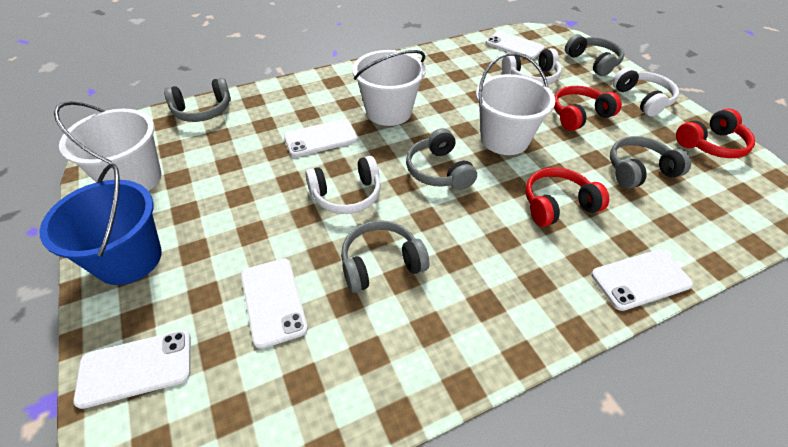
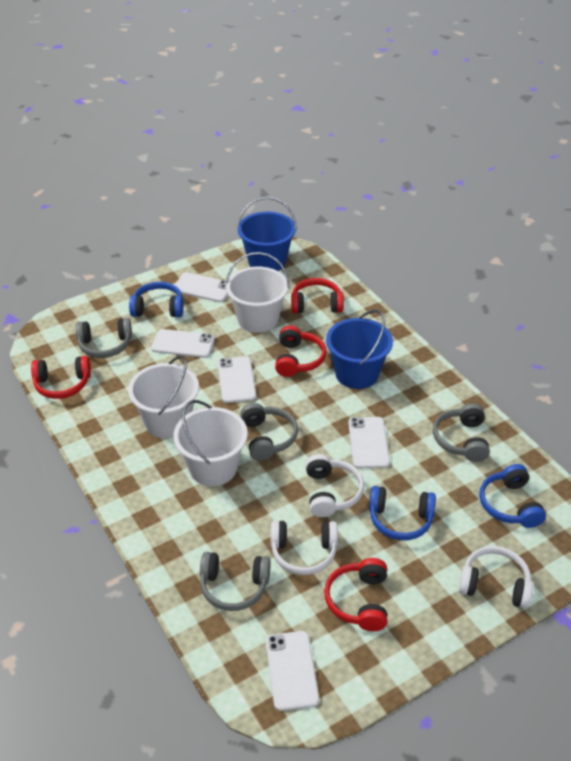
blue bucket: [39,164,162,285] = 1 -> [237,197,297,271] [326,310,393,389] = 2
blue headphones: none = 0 -> [129,282,183,317] [369,486,436,540] [479,464,546,528] = 3
grey headphones: [164,78,231,122] [341,220,429,293] [406,128,477,190] [565,34,624,76] [610,136,691,189] = 5 -> [76,318,132,358] [200,552,271,611] [240,403,298,461] [433,403,490,462] = 4
red headphones: [525,167,609,227] [554,86,622,131] [676,109,755,158] = 3 -> [31,356,91,399] [275,325,326,377] [291,278,344,313] [324,558,387,631] = 4

